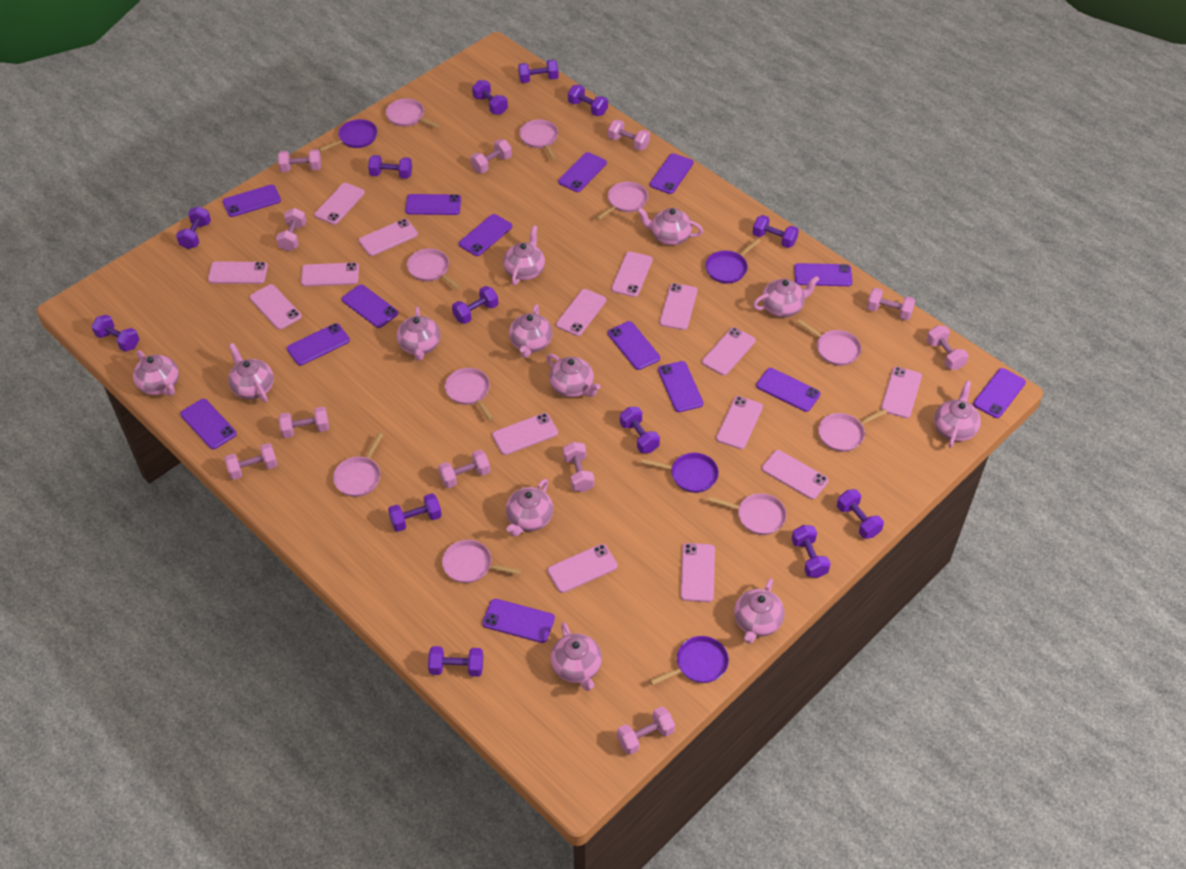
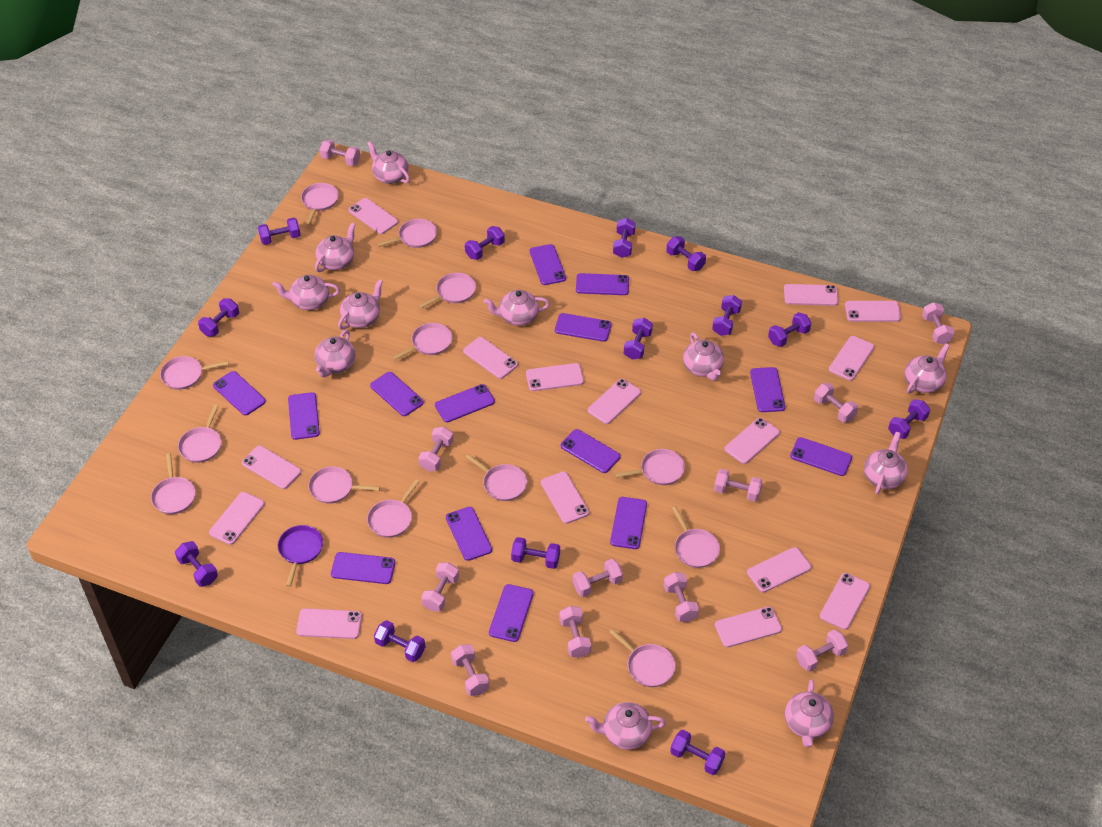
pink pan: [333,433,383,497] [386,99,440,128] [407,248,461,290] [442,540,521,583] [445,368,493,420] [519,119,558,160] [596,182,648,220] [708,493,787,535] [797,319,861,366] [818,409,887,452] = 10 -> [151,453,195,514] [160,356,229,390] [178,404,221,463] [301,183,339,225] [308,466,380,504] [367,480,419,538] [377,219,437,248] [393,323,452,360] [419,273,476,309] [465,454,527,501] [609,629,676,687] [615,449,685,485] [672,506,720,568] = 13
pink teapot: [133,350,179,396] [228,343,274,402] [397,307,440,361] [503,226,545,285] [506,479,553,536] [509,304,553,358] [547,354,601,397] [551,622,602,691] [637,207,703,245] [734,578,785,644] [753,276,820,317] [934,381,981,448] = 12 -> [273,275,340,310] [315,223,356,272] [315,330,356,377] [338,279,383,330] [367,141,410,184] [484,290,550,326] [585,702,666,750] [683,332,724,381] [785,679,834,748] [864,432,908,494] [905,343,950,394] = 11
purple pan: [319,119,377,152] [642,453,719,493] [650,636,729,685] [705,238,760,283] = 4 -> [278,525,323,587] = 1

